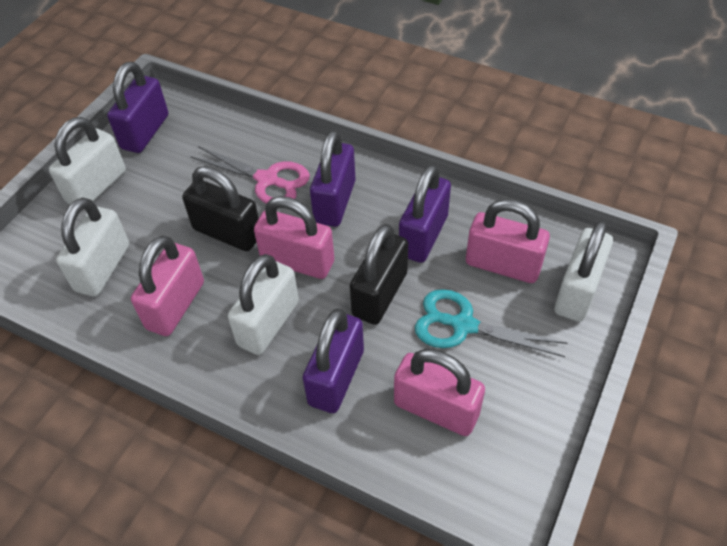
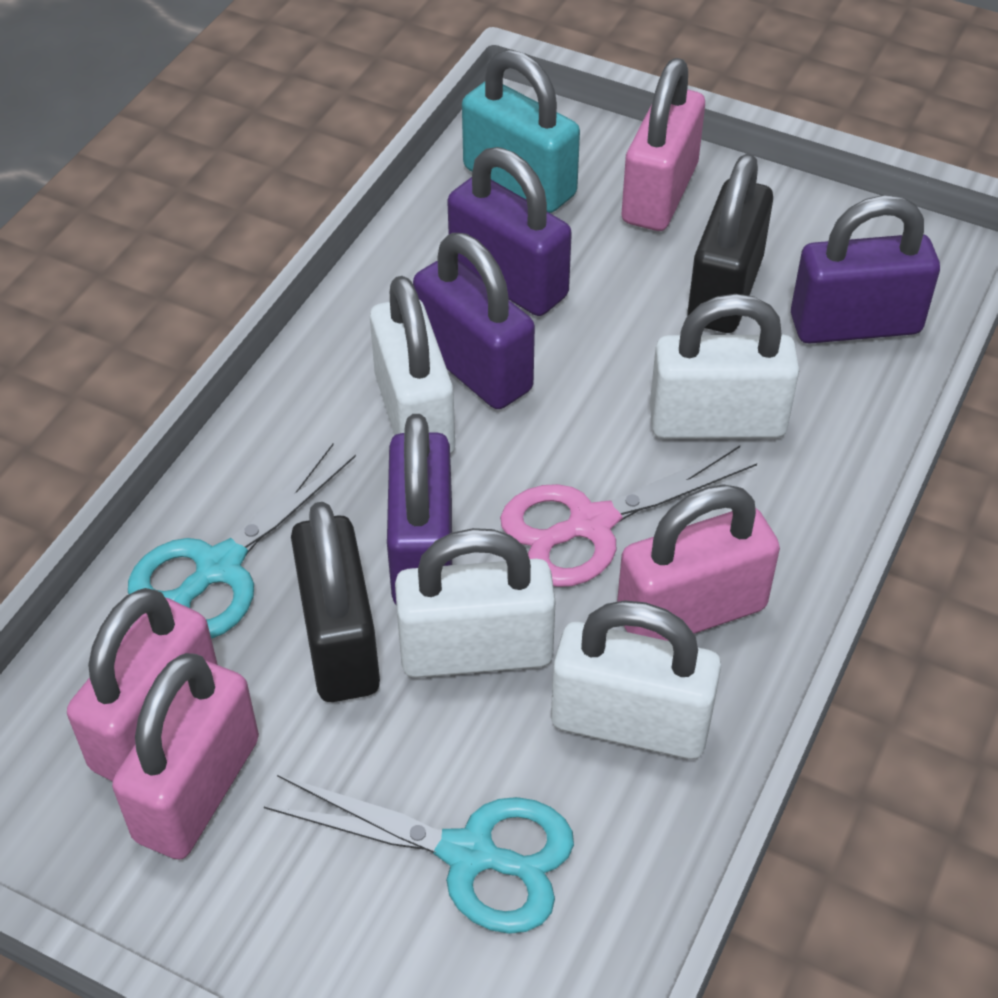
turquoise padlock: none = 0 -> [462,49,580,213] = 1
turquoise scissors: [415,289,567,357] = 1 -> [128,443,356,639] [264,775,574,934] = 2

